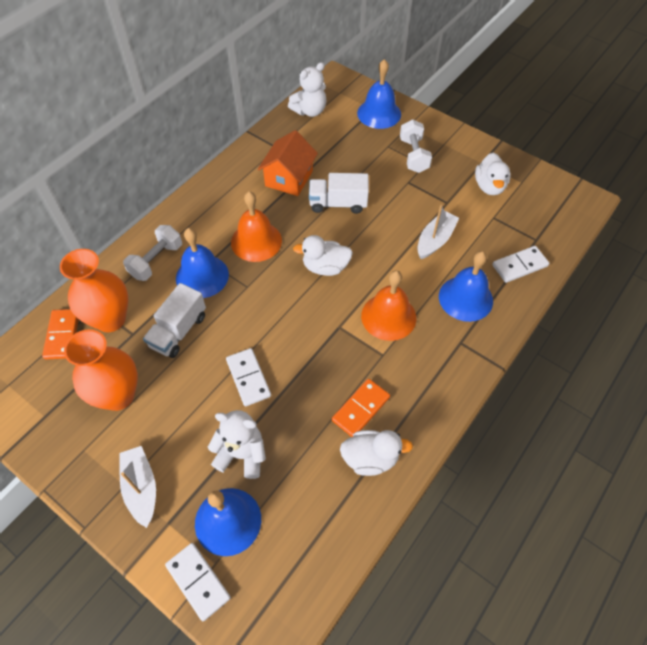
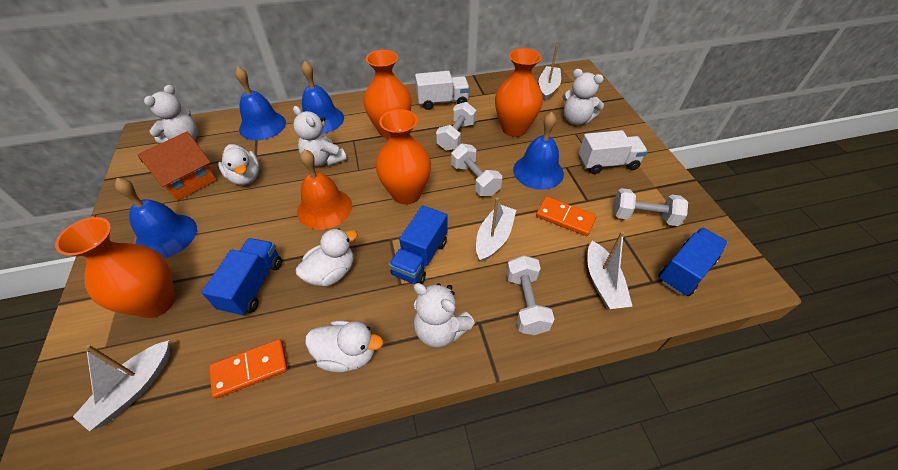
blue truck: none = 0 -> [202,238,282,316] [389,205,447,284] [658,227,728,296] = 3
orange bell: [231,191,282,262] [361,270,416,341] = 2 -> [297,149,352,230] = 1
orange vase: [60,249,128,332] [64,329,138,411] = 2 -> [55,217,175,318] [364,50,412,139] [376,109,431,205] [495,48,543,137] = 4
white boat: [119,446,156,528] [417,204,459,259] = 2 -> [73,340,170,432] [476,198,516,262] [539,45,561,101] [587,231,633,309] = 4
white domino: [165,543,231,621] [226,348,271,406] [492,246,549,283] = 3 -> none = 0
white dumbbell: [123,225,182,281] [400,120,432,173] = 2 -> [436,102,476,151] [451,144,502,196] [506,255,555,335] [613,188,688,226] = 4
white teddy bear: [208,410,266,479] [288,62,326,117] = 2 -> [144,85,198,144] [293,106,347,166] [414,283,475,348] [562,69,604,125] = 4

